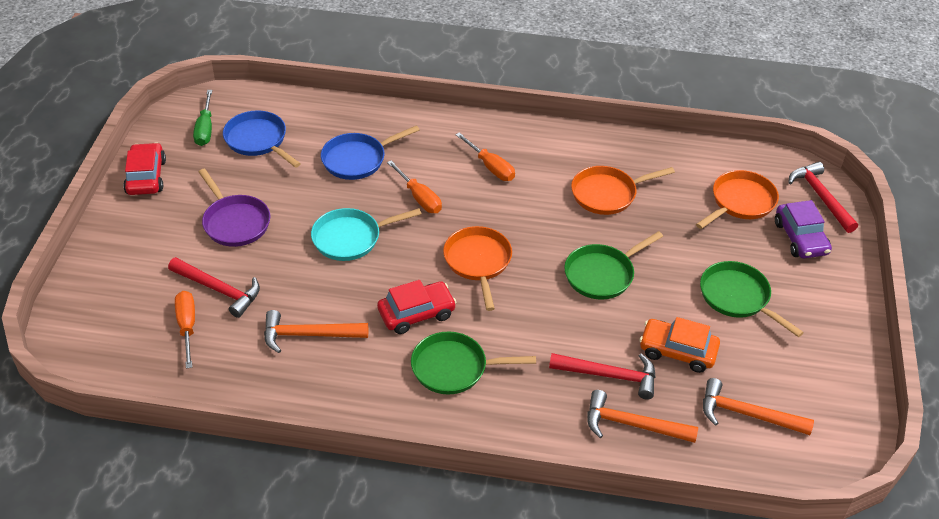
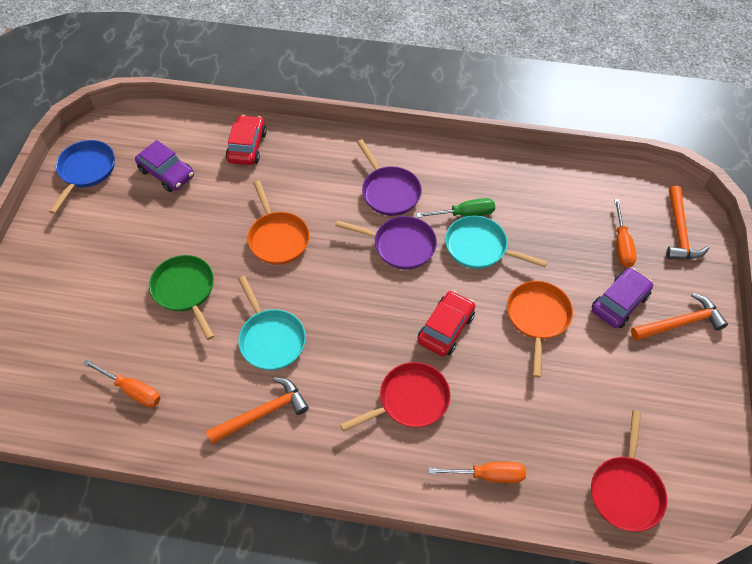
blue pan: [223,110,301,168] [321,125,419,180] = 2 -> [49,140,115,214] = 1
green pan: [411,332,536,395] [564,231,663,299] [700,261,804,337] = 3 -> [149,255,214,340] = 1
orange car: [639,317,720,373] = 1 -> none = 0
orange pan: [443,226,512,311] [571,166,675,215] [696,170,779,229] = 3 -> [248,180,310,265] [507,281,573,378] = 2
purple car: [775,200,832,259] = 1 -> [135,140,194,192] [592,268,653,328] = 2
purple pan: [199,169,270,247] = 1 -> [335,216,437,269] [357,139,422,216] = 2
red hammer: [168,257,260,318] [549,353,656,400] [788,162,858,233] = 3 -> none = 0
red pan: none = 0 -> [340,362,450,432] [591,410,667,532] = 2
turquoise pan: [311,208,422,261] = 1 -> [238,276,306,370] [445,216,547,269] = 2

